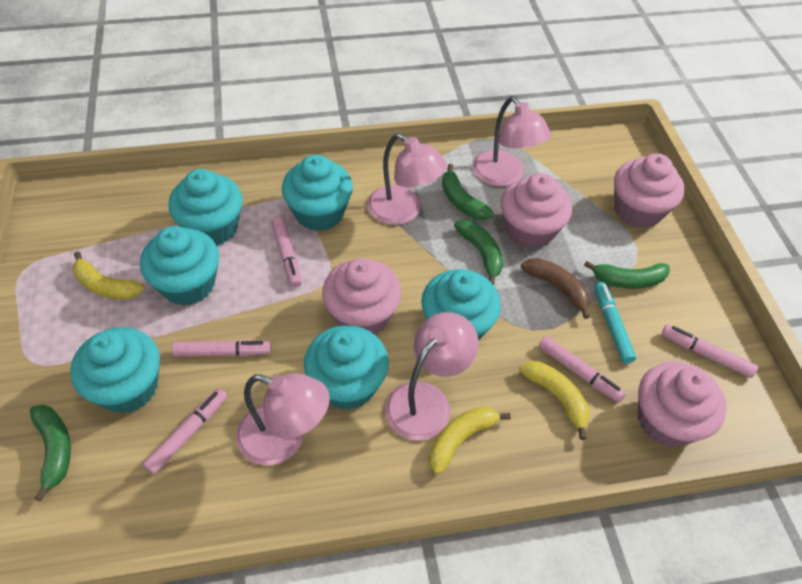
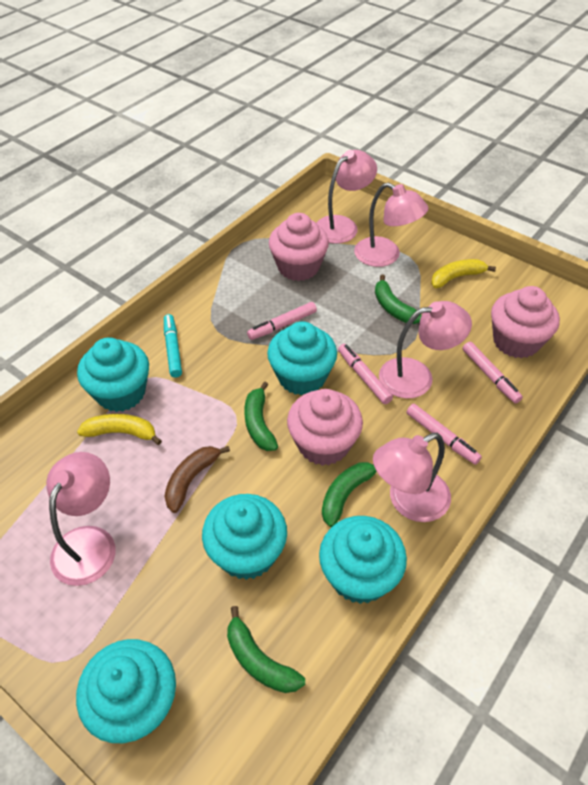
pink cupcake: [322,258,401,334] [501,173,572,249] [614,153,684,228] [638,362,727,448] = 4 -> [269,213,329,281] [287,389,363,466] [491,286,560,358] = 3
pink lamp: [236,373,330,465] [367,133,447,225] [385,312,479,441] [472,96,551,186] = 4 -> [46,452,116,586] [316,150,377,244] [354,183,429,267] [373,433,451,522] [379,301,472,399] = 5
pink marker: [143,389,227,474] [172,340,271,357] [271,216,302,288] [539,336,626,403] [662,325,758,378] = 5 -> [247,302,317,340] [338,344,393,404] [406,404,482,465] [463,342,523,404] = 4
turquoise cupcake: [70,327,160,413] [140,226,219,306] [168,169,243,246] [282,154,353,231] [304,325,389,410] [421,269,501,340] = 6 -> [76,639,176,743] [77,337,149,412] [202,494,287,580] [267,321,337,395] [319,516,407,604] = 5
yellow banana: [72,251,145,299] [429,407,511,474] [519,361,590,440] = 3 -> [77,414,162,445] [431,259,496,288] = 2

